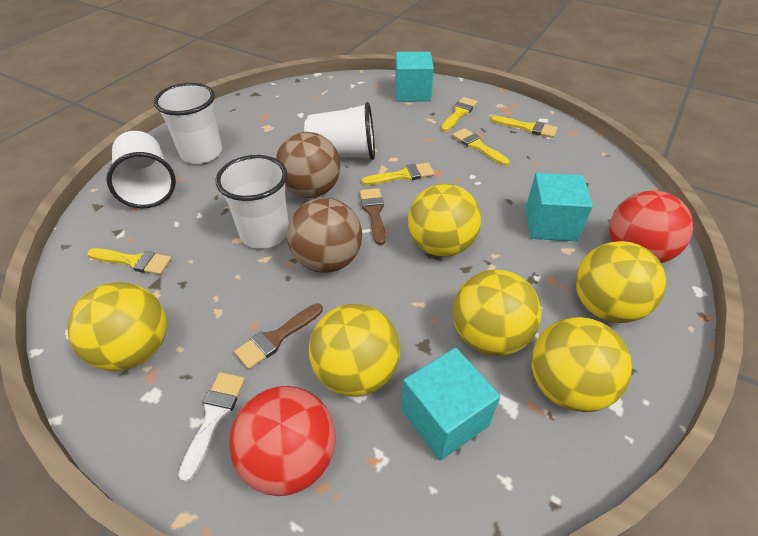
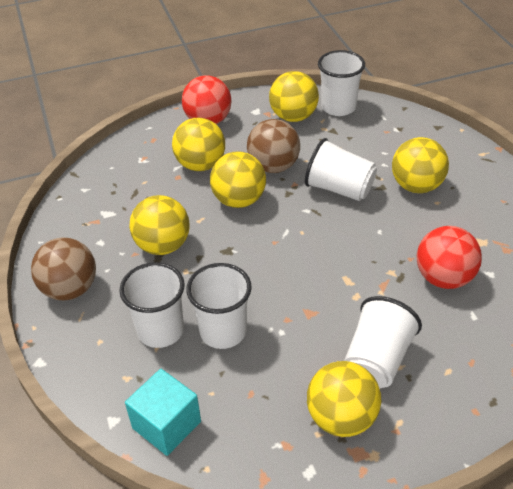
brown brush: [234,303,323,369] [360,188,386,245] = 2 -> none = 0
turquoise cube: [395,52,434,102] [402,348,500,461] [525,173,593,241] = 3 -> [125,369,201,456] = 1
white brush: [178,372,245,482] = 1 -> none = 0
white cup: [106,131,176,208] [154,83,222,164] [216,155,289,249] [304,102,375,160] = 4 -> [119,262,185,348] [186,263,252,349] [305,138,377,201] [318,50,365,116] [344,296,422,388] = 5
yellow brush: [87,248,172,275] [362,162,435,185] [441,97,478,131] [452,128,510,166] [491,116,558,138] = 5 -> none = 0

